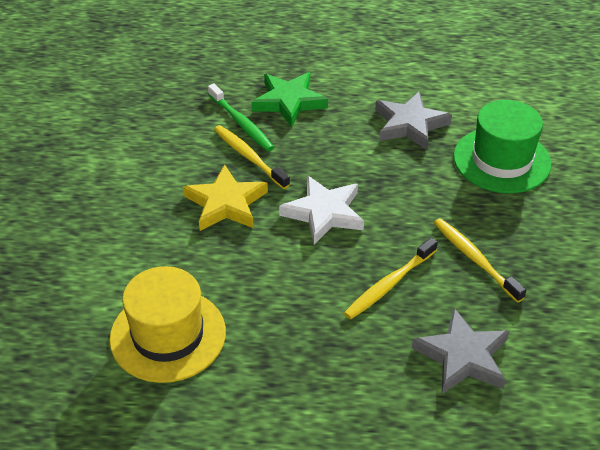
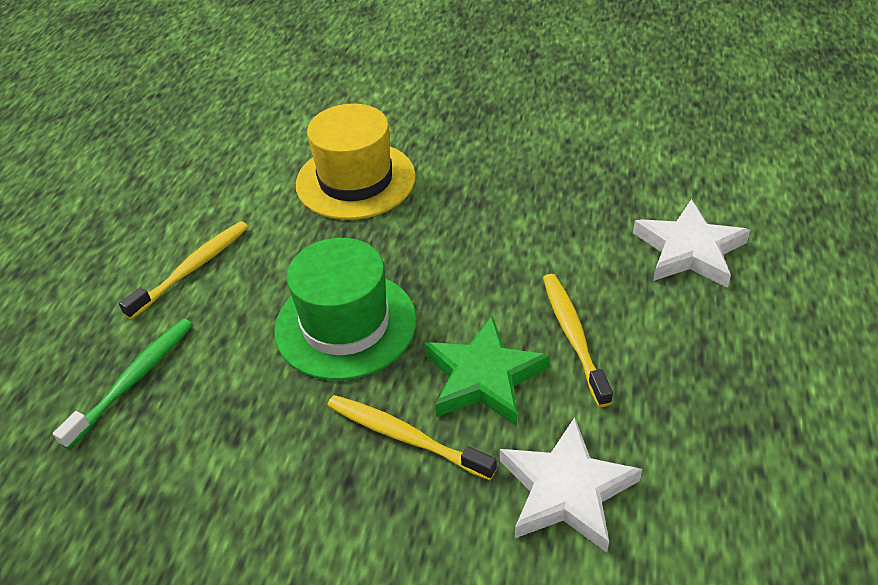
grey star: [375,92,452,150] [412,308,509,394] = 2 -> none = 0
white star: [279,175,364,245] = 1 -> [500,417,643,553] [633,199,750,288] = 2
yellow star: [183,164,268,231] = 1 -> none = 0

